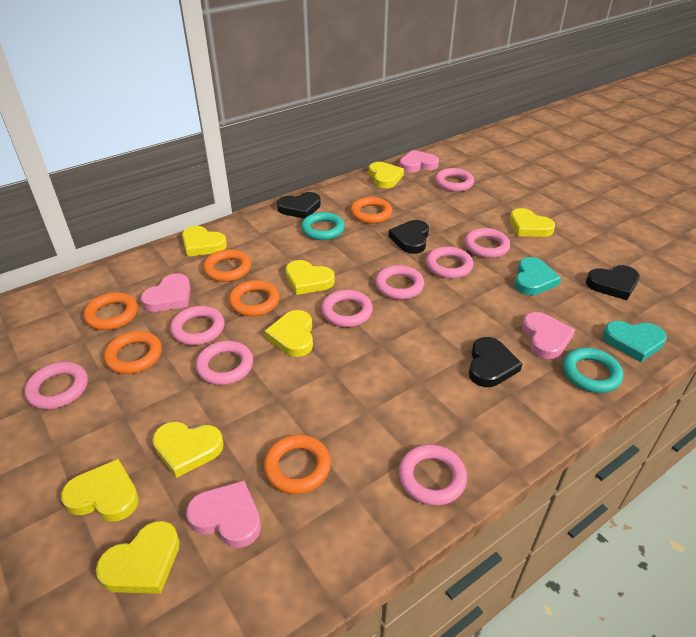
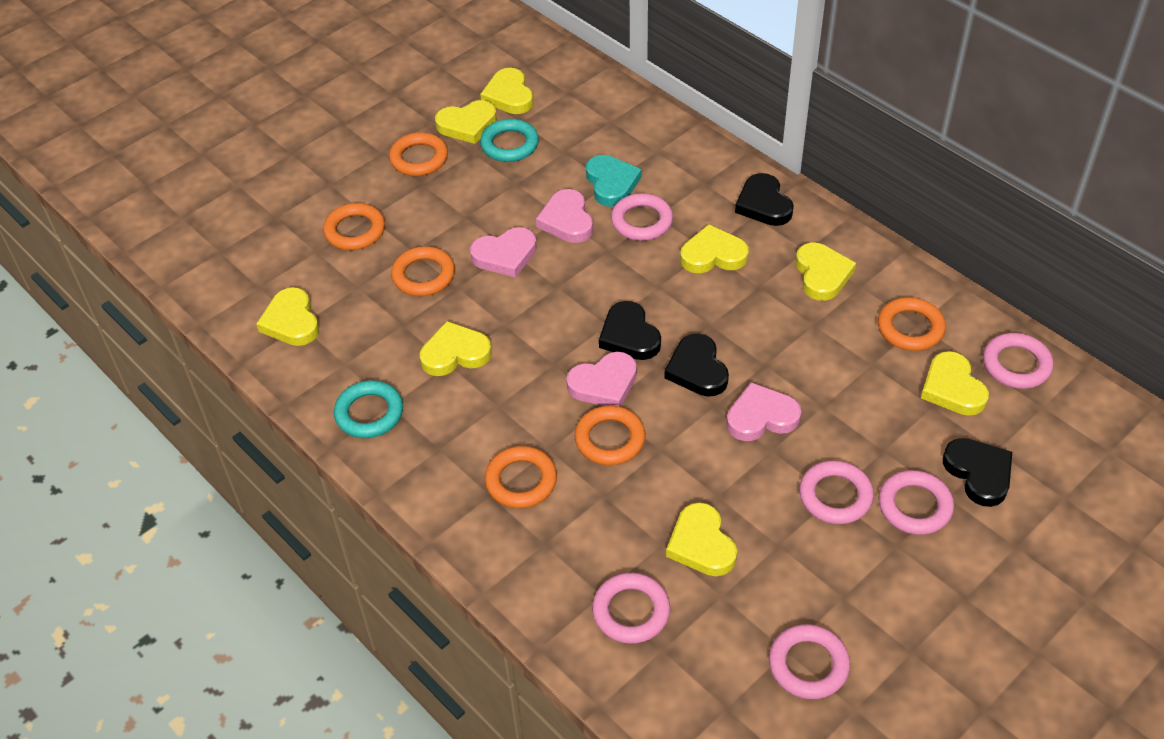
pink ring: [24,362,88,409] [170,306,224,345] [196,341,253,385] [321,290,373,327] [375,265,424,300] [399,445,467,506] [426,247,473,279] [435,168,474,192] [464,228,510,258] = 9 -> [592,573,670,644] [611,193,673,241] [769,624,850,699] [799,460,874,524] [879,470,954,535] [983,333,1053,389] = 6
turquoise heart: [514,257,561,295] [603,321,667,362] = 2 -> [586,155,641,207] = 1

